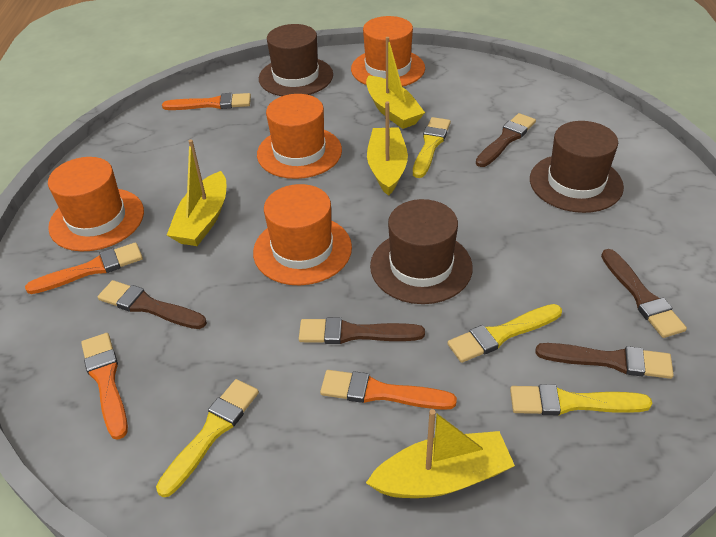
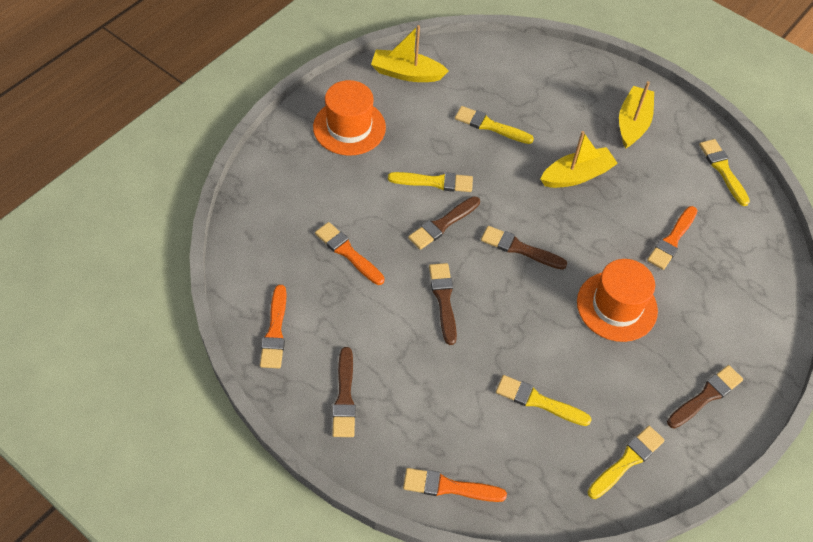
brown hat: [259,24,333,96] [370,199,473,304] [530,121,624,213] = 3 -> none = 0
orange hat: [48,157,144,251] [253,184,352,285] [257,94,342,179] [351,16,425,87] = 4 -> [313,80,386,156] [577,259,658,342] = 2
yellow boat: [167,140,226,246] [366,37,425,129] [366,409,515,498] [367,101,408,196] = 4 -> [371,25,449,82] [540,131,618,188] [619,81,654,149] = 3
yellow brush: [156,379,259,497] [413,117,451,178] [447,304,562,363] [510,384,653,415] = 4 -> [388,172,473,192] [455,106,534,144] [496,375,592,426] [588,426,665,499] [699,139,750,206] = 5

